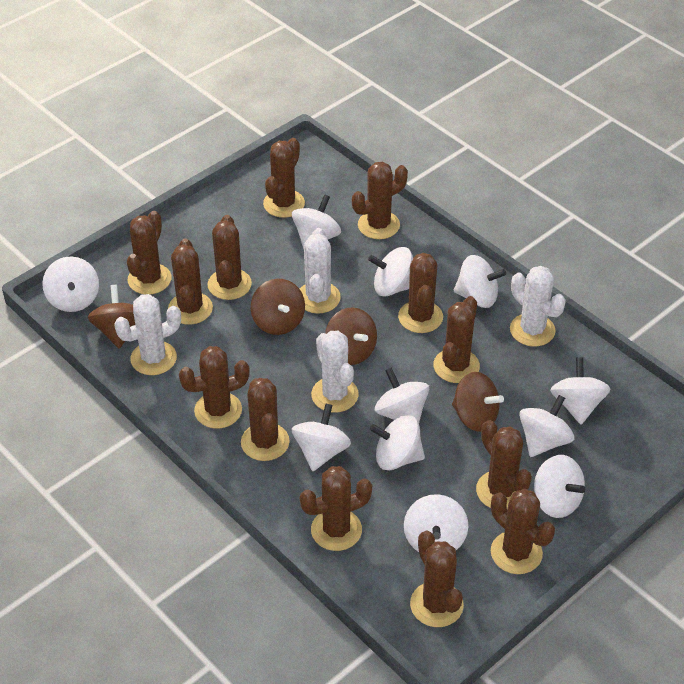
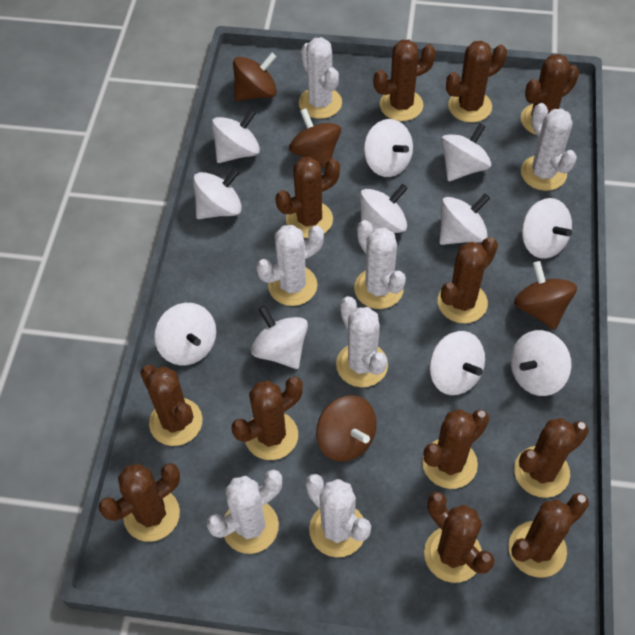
brown cactus: [127,211,172,295] [168,238,213,325] [179,346,250,429] [207,215,252,300] [241,378,290,461] [263,138,305,218] [300,466,372,551] [352,162,408,239] [398,253,443,333] [410,531,464,627] [433,296,480,383] [476,420,532,510] [491,489,555,574] = 13 -> [98,463,180,542] [140,365,203,446] [231,377,303,460] [275,157,340,238] [373,40,436,121] [422,409,489,489] [424,492,495,583] [438,237,498,323] [446,41,507,123] [508,493,589,578] [514,418,589,498] [521,54,579,135] = 12
white cactus: [114,294,181,375] [300,228,341,314] [311,331,359,413] [510,266,566,347] = 4 -> [207,470,282,554] [256,225,324,306] [299,37,342,119] [305,474,371,557] [336,296,388,387] [354,220,406,309] [521,103,577,191] = 7

